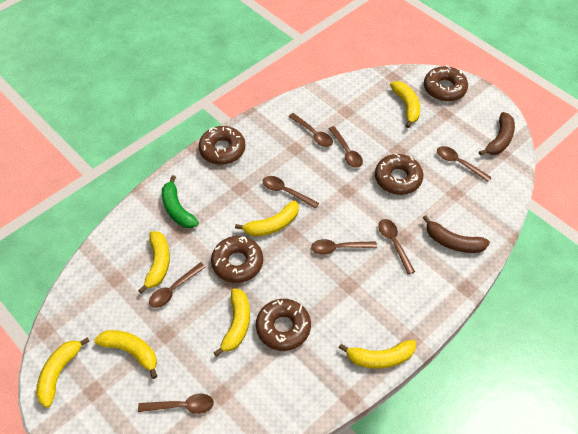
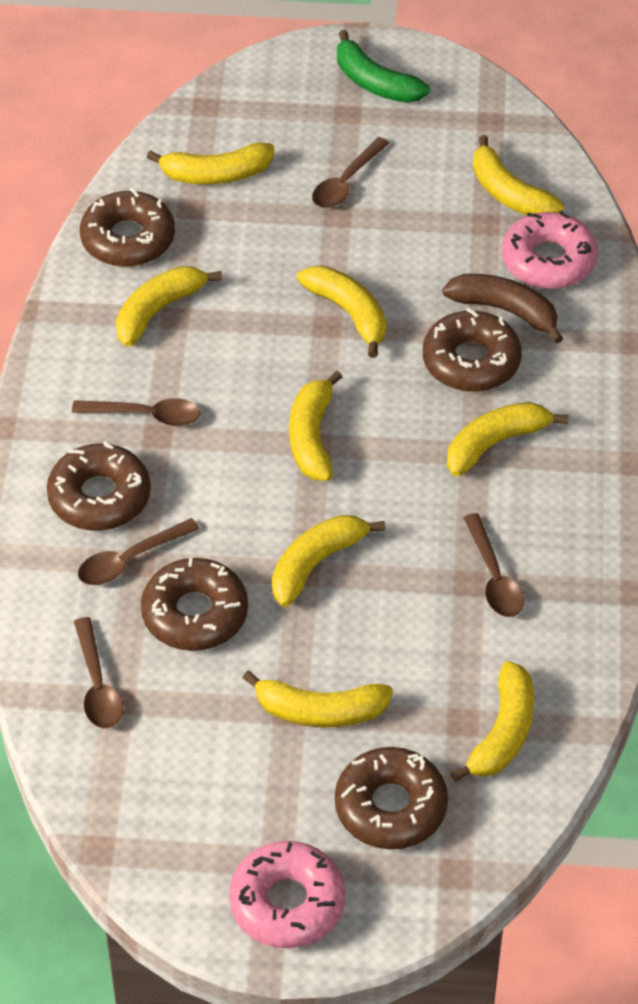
brown banana: [423,215,490,253] [479,112,515,155] = 2 -> [442,274,563,343] = 1
brown spoon: [138,394,214,414] [149,262,206,308] [263,176,319,209] [288,113,333,147] [311,239,377,255] [329,126,363,168] [378,219,415,274] [437,146,492,182] = 8 -> [72,398,200,426] [74,617,123,728] [78,518,200,585] [312,137,389,208] [463,513,524,617] = 5
pink donut: none = 0 -> [229,841,345,948] [502,211,598,289] = 2
yellow banana: [36,337,90,408] [94,330,157,379] [138,231,170,294] [214,288,250,357] [235,201,299,237] [339,340,416,369] [390,81,420,128] = 7 -> [116,266,222,347] [147,142,274,184] [243,671,393,727] [272,515,385,607] [289,371,342,481] [297,266,386,358] [447,402,568,476] [451,661,534,782] [473,135,564,215] = 9

